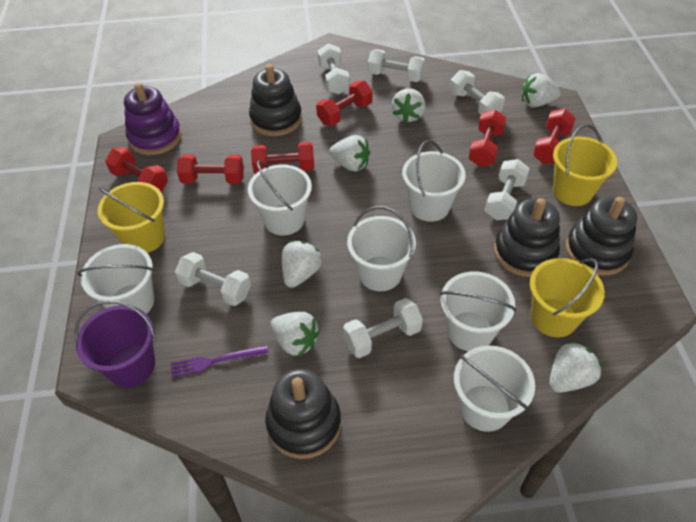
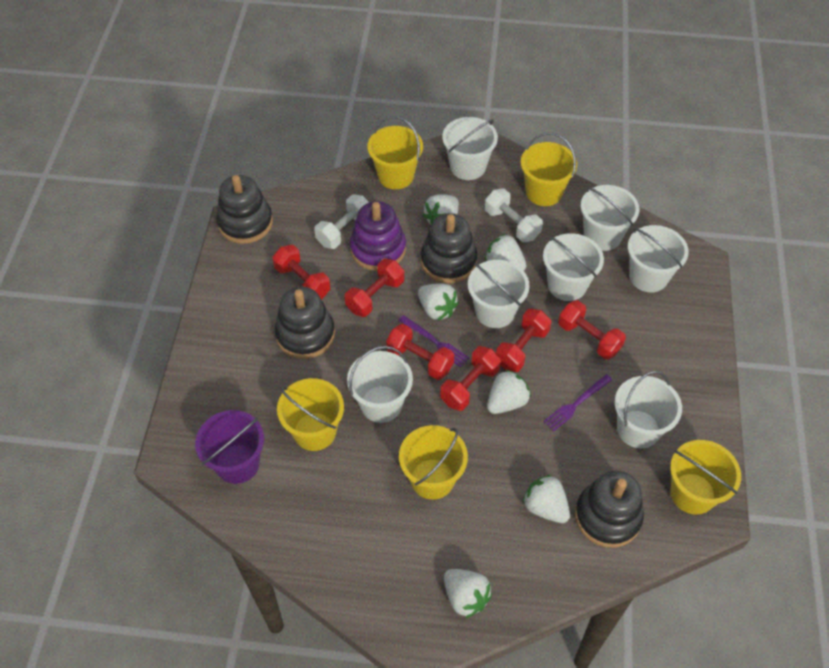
purple fork: [171,346,268,378] = 1 -> [398,315,469,367] [543,374,612,431] = 2
white bucket: [78,244,154,314] [248,161,312,236] [347,206,416,291] [402,140,466,222] [440,271,516,351] [454,346,535,432] = 6 -> [347,346,413,423] [442,117,498,180] [468,260,530,328] [543,233,604,301] [581,185,639,251] [615,371,682,448] [628,225,689,293] = 7
white dumbbell: [175,252,251,306] [317,43,350,95] [343,298,423,358] [368,49,425,82] [450,70,505,115] [485,159,530,220] = 6 -> [314,194,369,249] [484,188,543,242] = 2
yellow bucket: [98,182,165,253] [530,258,605,337] [553,124,617,206] = 3 -> [277,378,344,451] [367,116,423,189] [399,425,468,500] [521,132,577,206] [670,440,741,515] = 5

